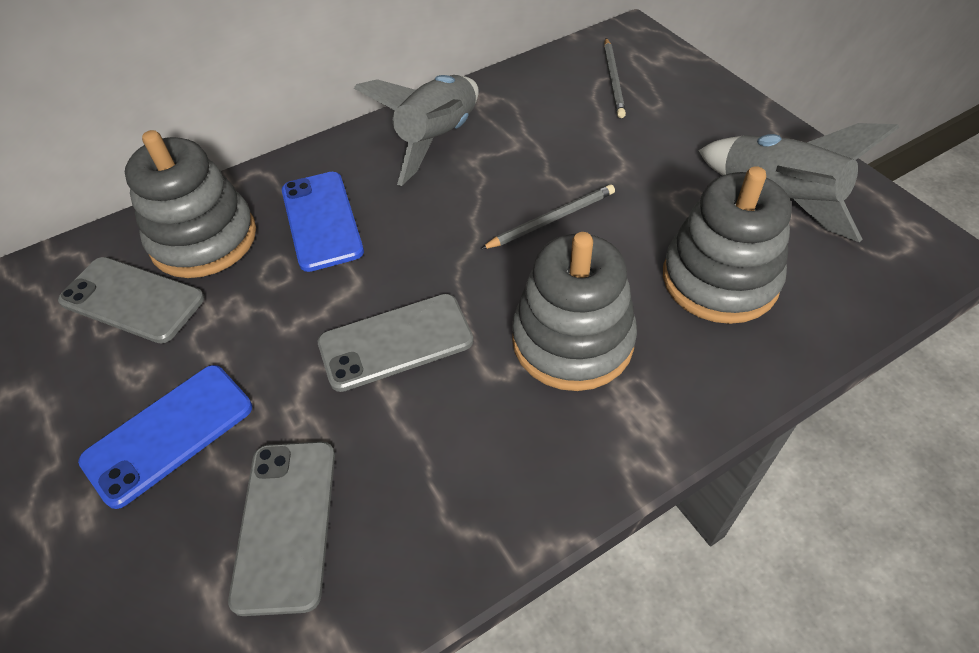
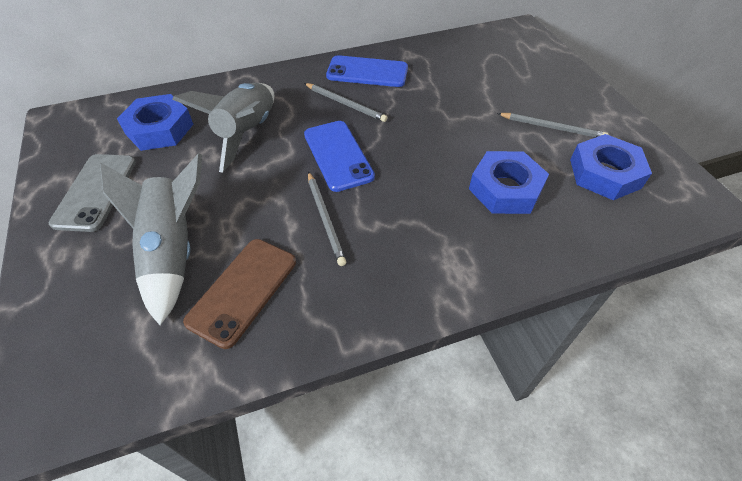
blue nut: none = 0 -> [117,94,193,151] [469,151,549,214] [570,134,652,200] = 3
brown phone: none = 0 -> [183,239,296,349] = 1
grey pencil: [481,184,615,249] [604,38,626,118] = 2 -> [304,83,388,122] [308,171,346,266] [497,113,608,138] = 3
grey phone: [58,257,204,343] [228,442,335,616] [318,294,473,392] = 3 -> [49,154,136,232] = 1
grey stacking toy: [125,130,256,278] [512,232,637,391] [663,166,792,324] = 3 -> none = 0

